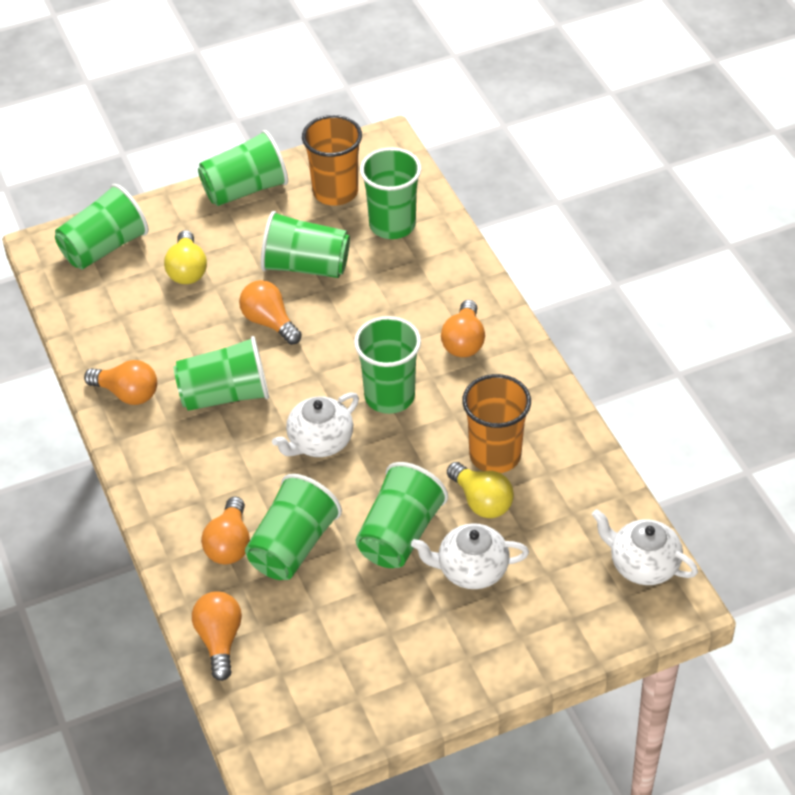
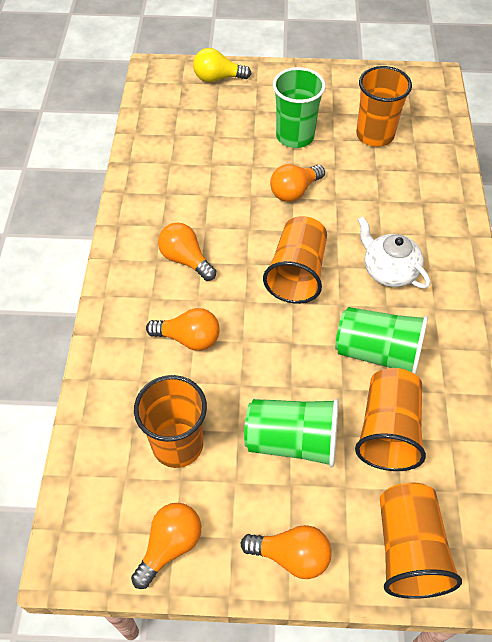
green cup: [55,184,149,269] [174,336,269,411] [198,130,288,206] [245,474,342,580] [261,211,350,278] [354,316,421,414] [355,462,448,568] [360,147,421,239] = 8 -> [244,399,339,468] [273,67,326,148] [335,307,428,375] = 3
orange cup: [302,115,362,206] [462,374,531,473] = 2 -> [134,375,207,468] [263,216,327,304] [355,368,426,471] [356,66,412,147] [380,482,462,599] = 5
white teapot: [272,392,359,457] [411,523,529,589] [592,509,698,585] = 3 -> [358,216,430,288] = 1
yellow light bulb: [164,230,207,284] [447,462,514,518] = 2 -> [193,48,251,82] = 1

